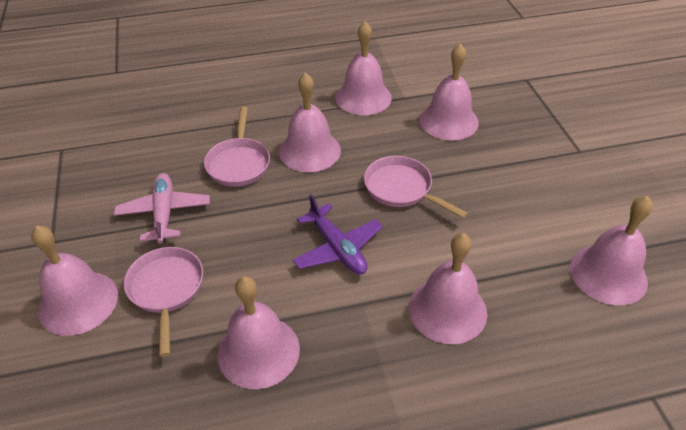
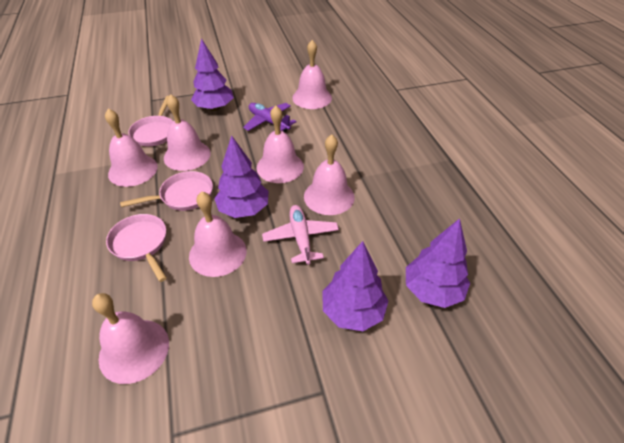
purple tree: none = 0 -> [191,38,234,111] [214,135,269,218] [322,241,388,331] [406,218,470,308] = 4

